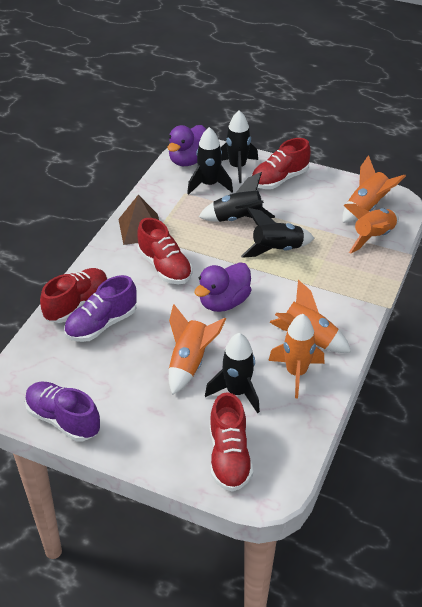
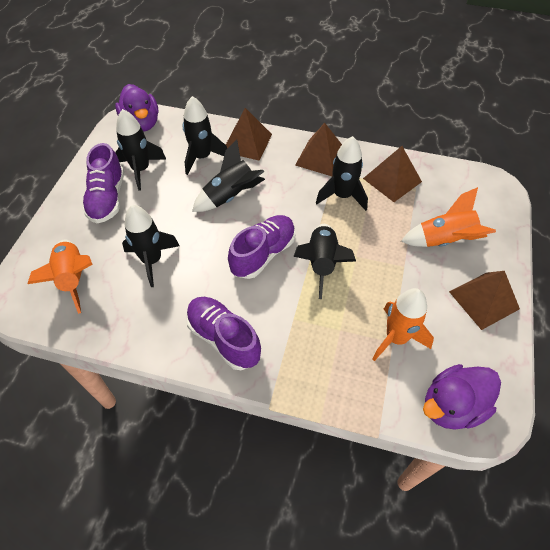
black rocket: [187,127,233,195] [199,172,275,222] [205,333,260,413] [220,110,258,183] [241,208,314,258] = 5 -> [116,109,166,191] [122,205,180,287] [183,96,227,175] [192,139,265,212] [293,224,356,299] [316,136,368,211] = 6
brown pyramid: [118,195,159,245] = 1 -> [226,108,272,161] [295,123,342,176] [363,146,422,202] [449,271,520,330] = 4
orange rocket: [169,304,226,395] [268,314,325,398] [269,280,351,353] [342,155,406,223] [343,204,399,253] = 5 -> [28,240,93,314] [372,288,434,361] [401,187,496,247] = 3
purple shoe: [25,382,100,442] [64,275,137,342] = 2 -> [82,143,124,223] [186,297,261,370] [228,215,296,279] = 3
red shoe: [40,268,108,323] [137,218,192,284] [210,392,253,492] [252,138,311,189] = 4 -> none = 0

